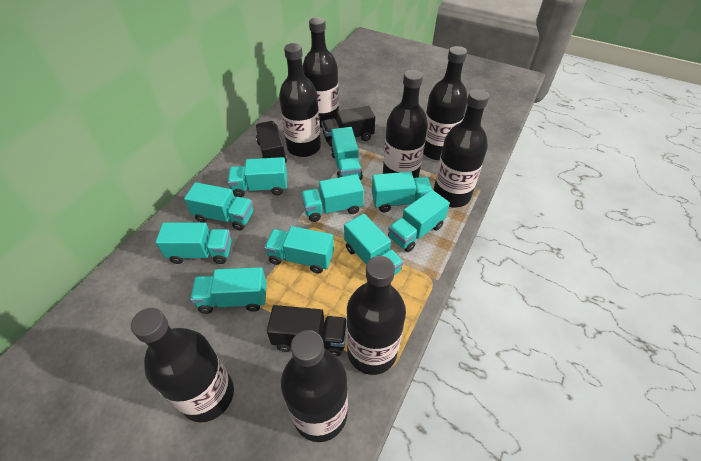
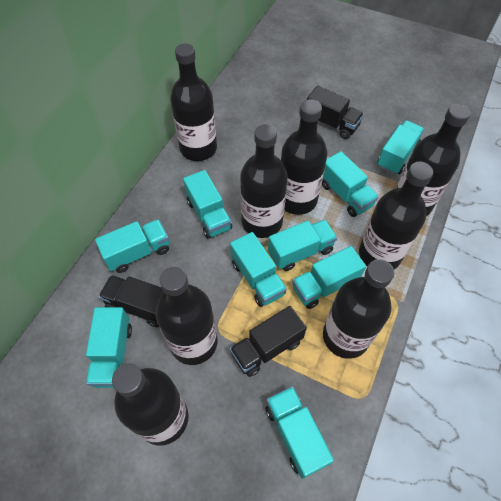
turquoise truck: [156,223,232,264] [184,182,253,230] [190,267,267,314] [228,157,287,197] [264,226,334,274] [301,174,364,222] [331,127,363,180] [344,214,403,275] [372,172,433,212] [388,190,450,252] = 10 -> [86,307,132,388] [95,219,169,273] [183,170,232,238] [230,232,287,307] [266,386,334,479] [268,219,337,271] [292,246,366,309] [322,151,379,217] [377,120,424,174] = 9

